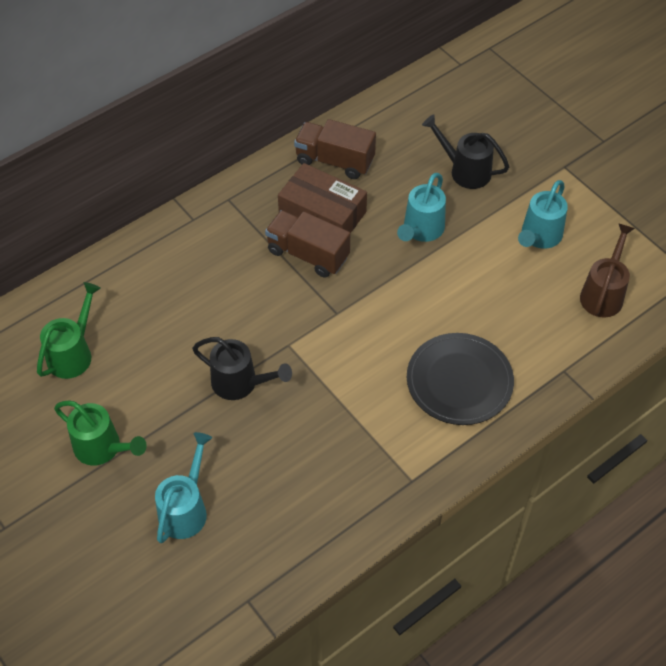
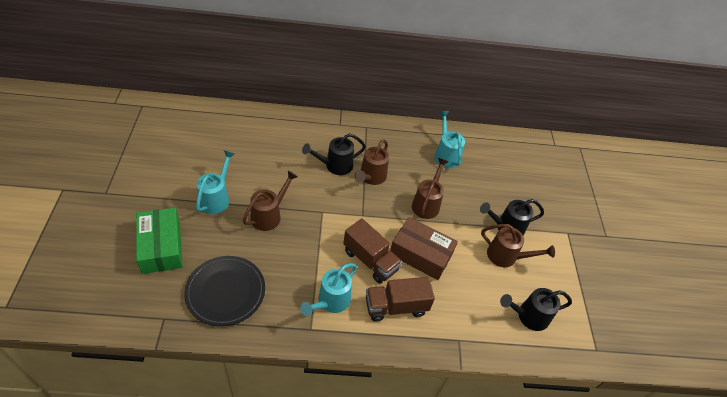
black watering can: [192,337,292,400] [422,115,509,189] = 2 -> [302,133,366,175] [480,199,544,235] [500,288,572,331] = 3
brown watering can: [580,223,635,318] = 1 -> [243,171,298,231] [355,139,389,185] [412,158,448,219] [481,224,555,267] = 4
green box: none = 0 -> [136,208,183,274] = 1
green watering can: [37,282,101,379] [54,400,147,466] = 2 -> none = 0

